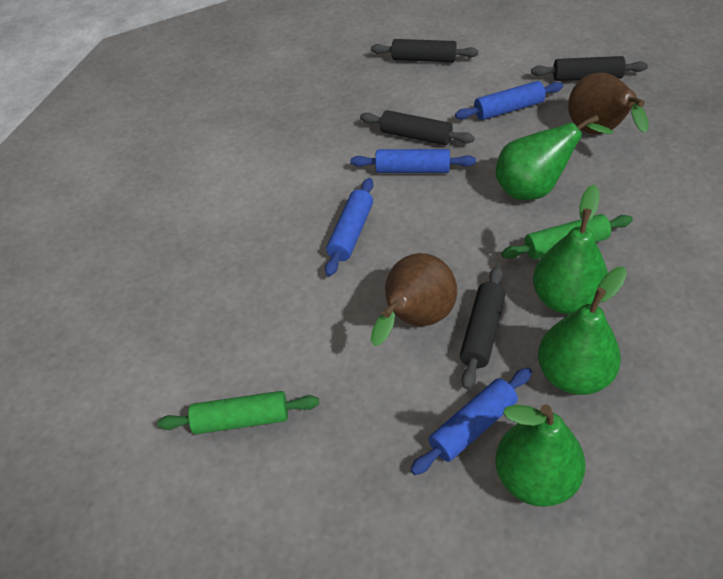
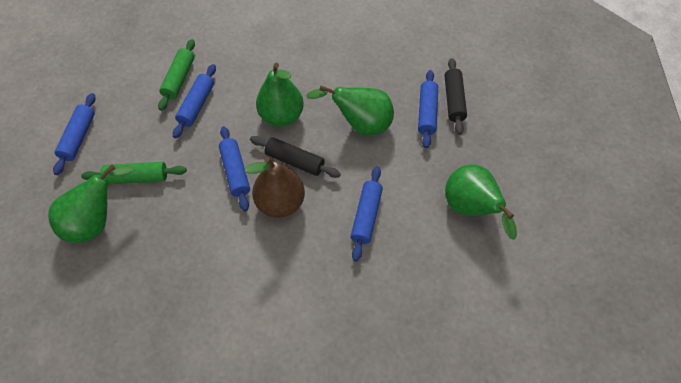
black rolling pin: [360,110,475,146] [371,39,478,62] [460,266,506,390] [531,56,648,81] = 4 -> [250,136,341,178] [445,58,467,135] = 2
blue rolling pin: [325,178,373,276] [350,149,476,173] [410,368,532,475] [455,81,563,120] = 4 -> [53,93,96,175] [173,64,216,138] [219,126,250,211] [351,167,383,261] [418,70,438,148] = 5
brown pear: [371,253,457,346] [568,73,649,134] = 2 -> [245,157,305,218] = 1

